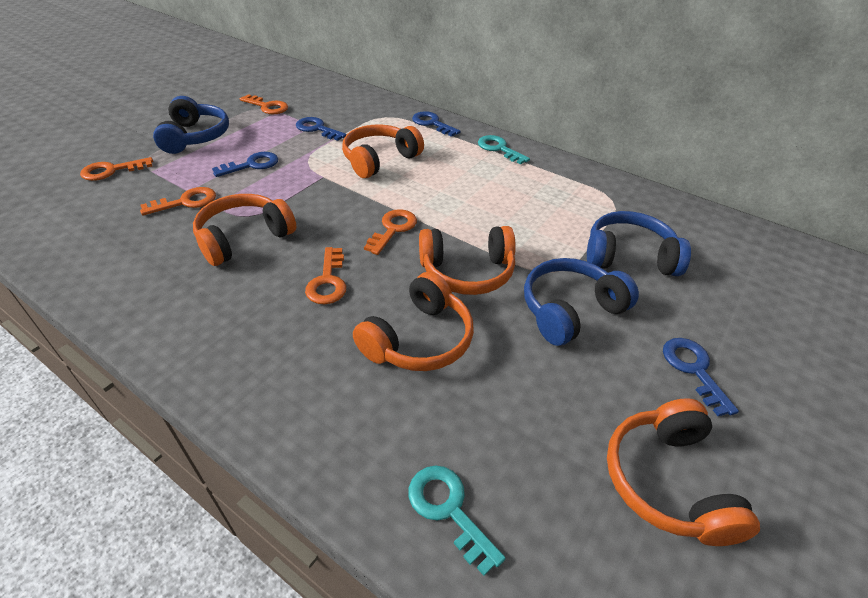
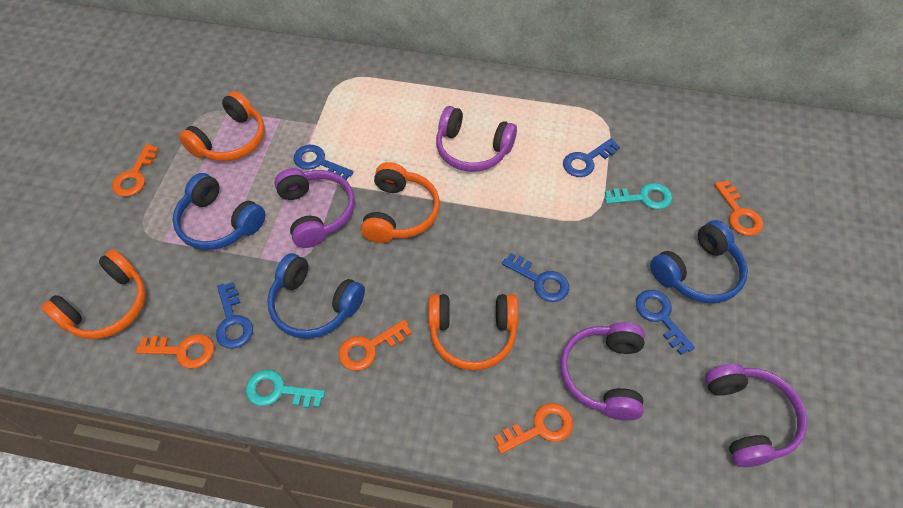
blue key: [212,152,278,177] [296,117,347,141] [412,111,461,137] [663,338,739,416] = 4 -> [216,282,253,349] [294,145,354,180] [502,253,569,302] [563,138,620,177] [636,290,695,355] = 5
orange headphones: [193,194,296,266] [342,124,424,178] [353,271,474,371] [419,226,516,295] [607,398,760,546] = 5 -> [41,249,146,339] [179,91,265,161] [361,162,440,243] [428,294,519,371] = 4
purple headphones: none = 0 -> [274,168,355,248] [436,106,517,172] [560,322,645,421] [705,364,807,467] = 4

